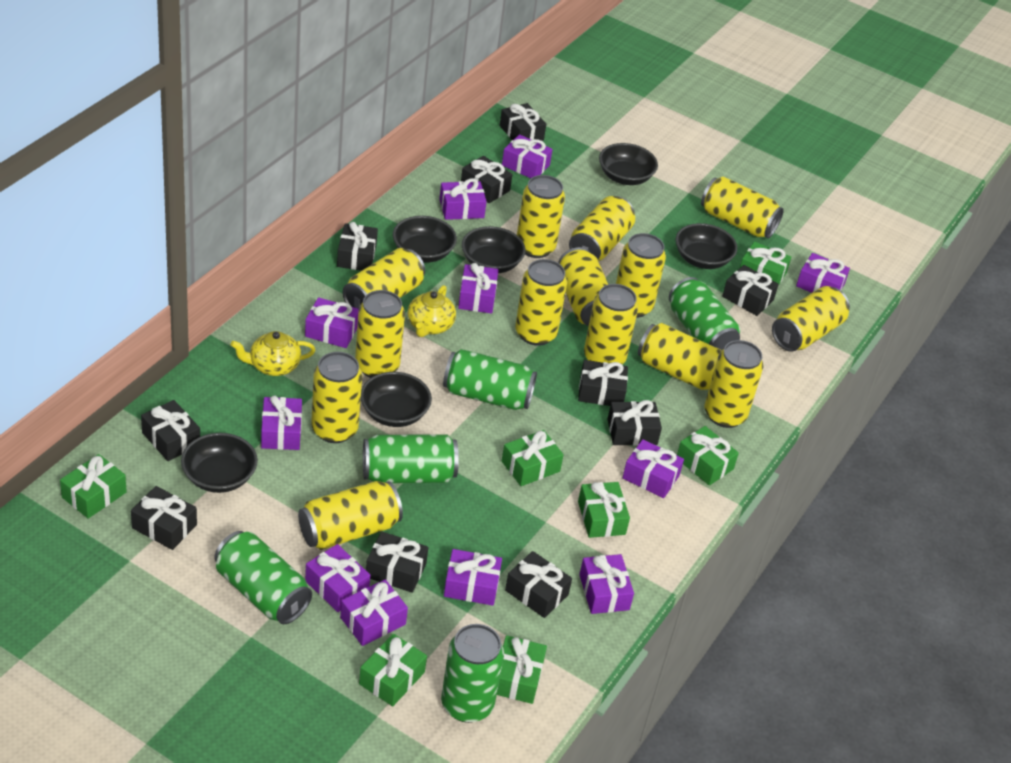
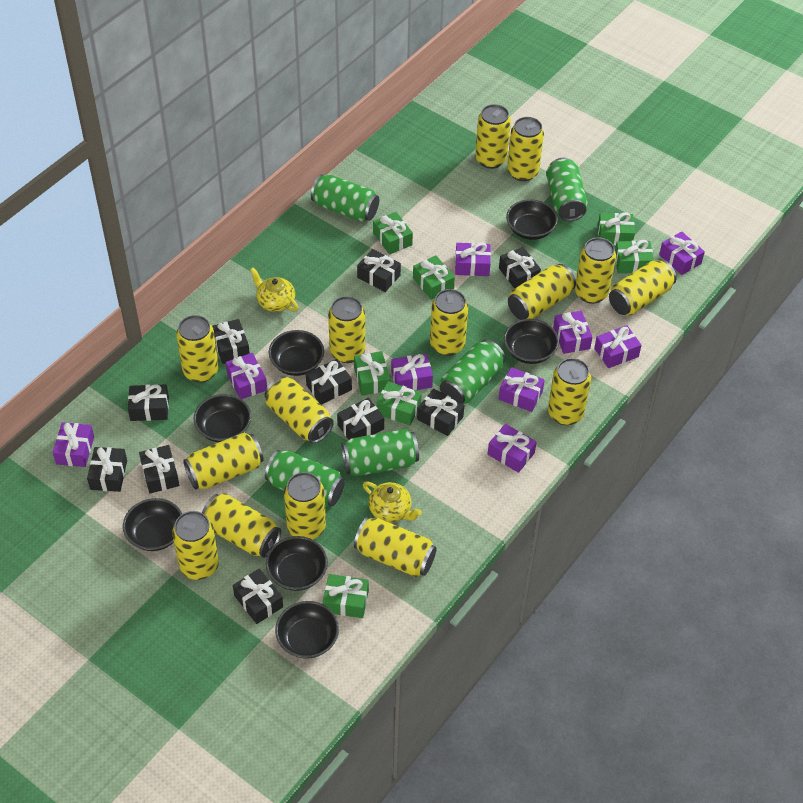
black bowl: [181,433,258,493] [361,372,432,427] [393,216,457,263] [462,226,526,273] [599,143,658,185] [675,223,737,269] = 6 -> [123,498,182,551] [194,394,251,442] [266,536,328,591] [269,330,324,376] [275,601,339,659] [504,319,559,364] [506,199,558,240] = 7
purple gift: [261,396,302,450] [305,297,359,348] [305,544,371,612] [340,580,408,646] [439,178,487,220] [444,549,502,606] [458,263,498,314] [502,134,553,178] [579,554,634,614] [622,439,684,498] [796,253,850,293] = 11 -> [53,422,94,467] [226,353,267,399] [391,354,433,390] [455,242,491,276] [488,424,537,473] [499,367,545,412] [553,311,592,354] [594,325,642,368] [659,231,705,275] = 9
yellow can: [298,481,403,550] [311,352,362,443] [343,248,425,309] [355,290,405,378] [515,259,567,346] [517,175,565,258] [558,247,608,326] [569,196,635,261] [584,284,638,364] [616,233,666,318] [638,323,721,390] [701,176,784,239] [705,340,763,428] [772,286,850,352] = 14 -> [172,511,219,580] [176,315,218,383] [183,432,264,490] [202,493,281,558] [265,376,334,443] [284,472,326,540] [328,296,365,363] [354,517,437,577] [430,289,468,356] [475,104,511,169] [507,117,544,181] [508,264,576,320] [548,358,591,425] [575,237,616,304] [609,259,676,315] = 15

